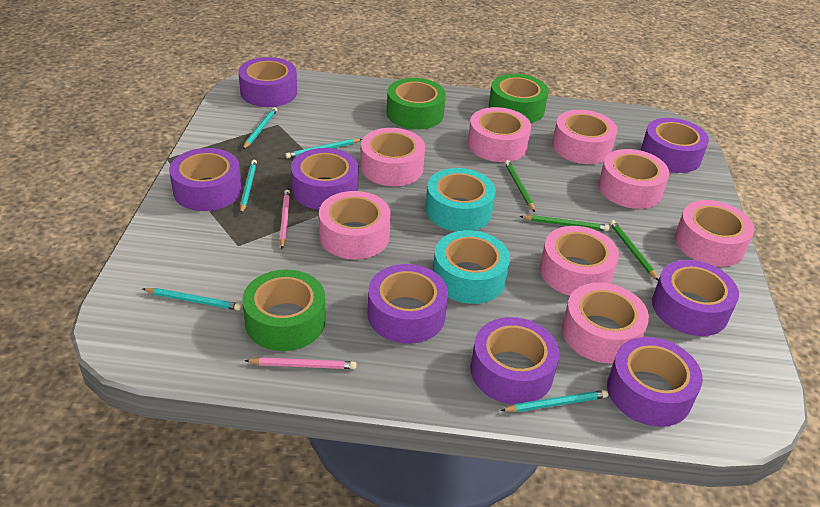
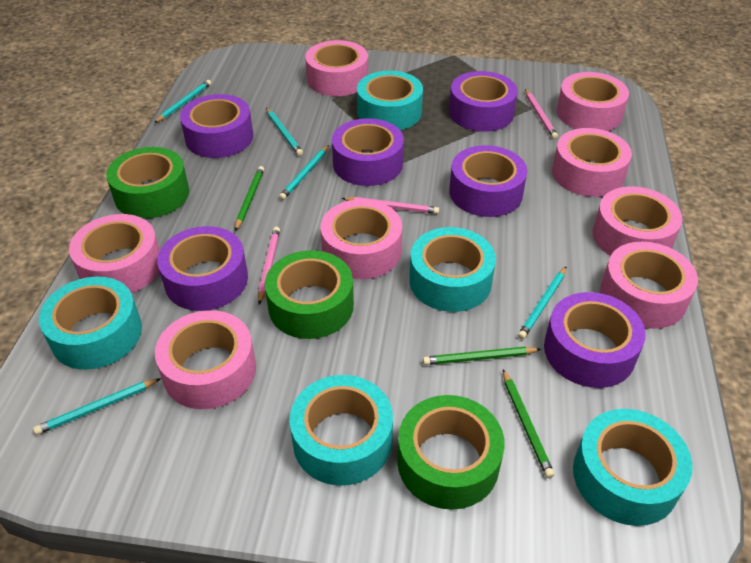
pink pencil: [244,357,357,369] [280,190,290,249] = 2 -> [258,226,280,305] [341,197,439,214] [525,89,558,139] = 3
purple tape: [169,148,242,211] [238,57,297,107] [291,148,359,210] [368,264,448,344] [470,317,560,405] [607,337,703,427] [641,118,709,173] [652,260,739,336] = 8 -> [157,226,248,311] [180,94,253,158] [332,118,404,186] [449,71,518,132] [449,145,527,217] [544,292,646,388] = 6
turquoise tape: [425,168,496,232] [433,230,510,304] = 2 -> [39,277,142,370] [290,375,393,486] [357,71,423,130] [409,227,496,312] [573,409,693,526] = 5

